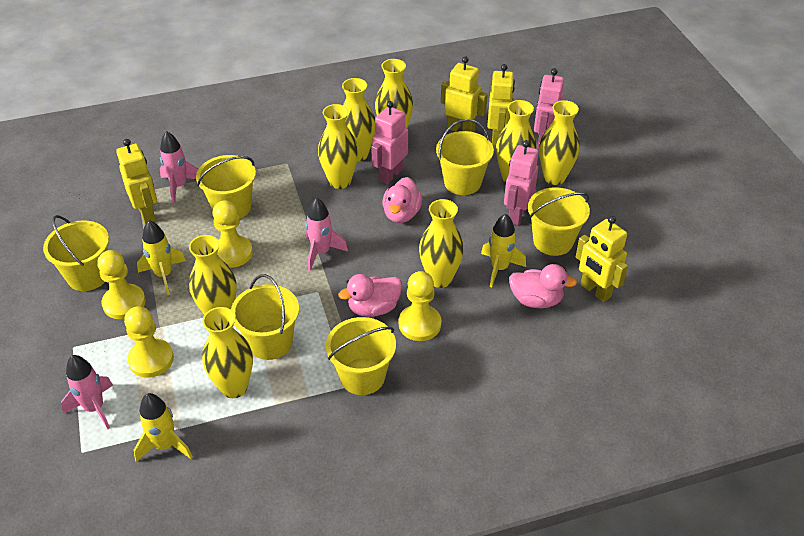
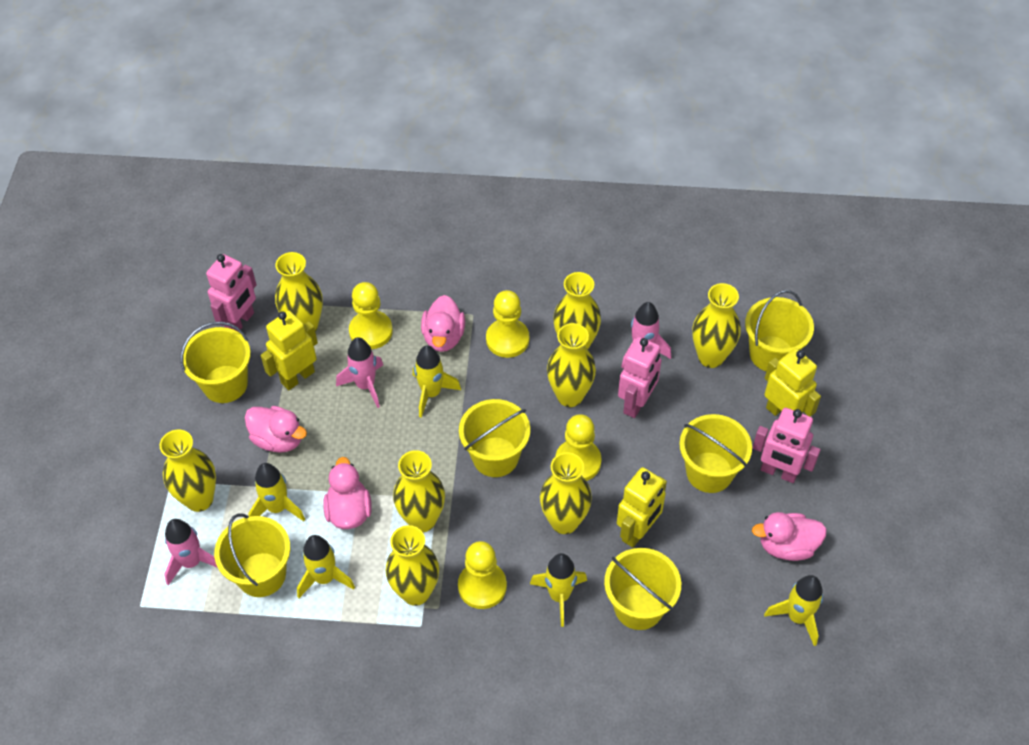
pink duck: [338,274,402,317] [382,177,422,223] [509,264,577,308] = 3 -> [245,406,307,453] [323,457,372,529] [421,295,465,352] [752,512,827,561] = 4
yellow robot: [116,139,157,224] [441,56,488,132] [487,64,515,146] [576,216,628,302] = 4 -> [261,310,318,390] [617,467,667,548] [764,348,821,417] = 3
yellow rocket: [134,393,193,462] [137,220,186,295] [481,214,526,288] = 3 -> [248,463,305,521] [297,535,355,598] [413,345,461,418] [530,553,587,627] [764,575,823,646] = 5

